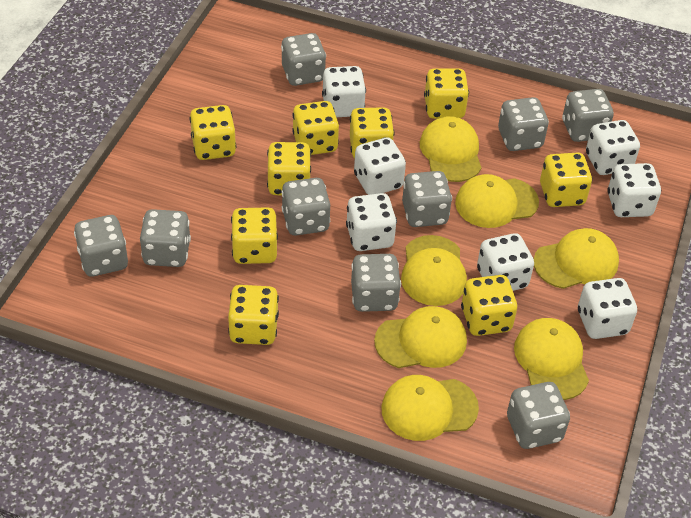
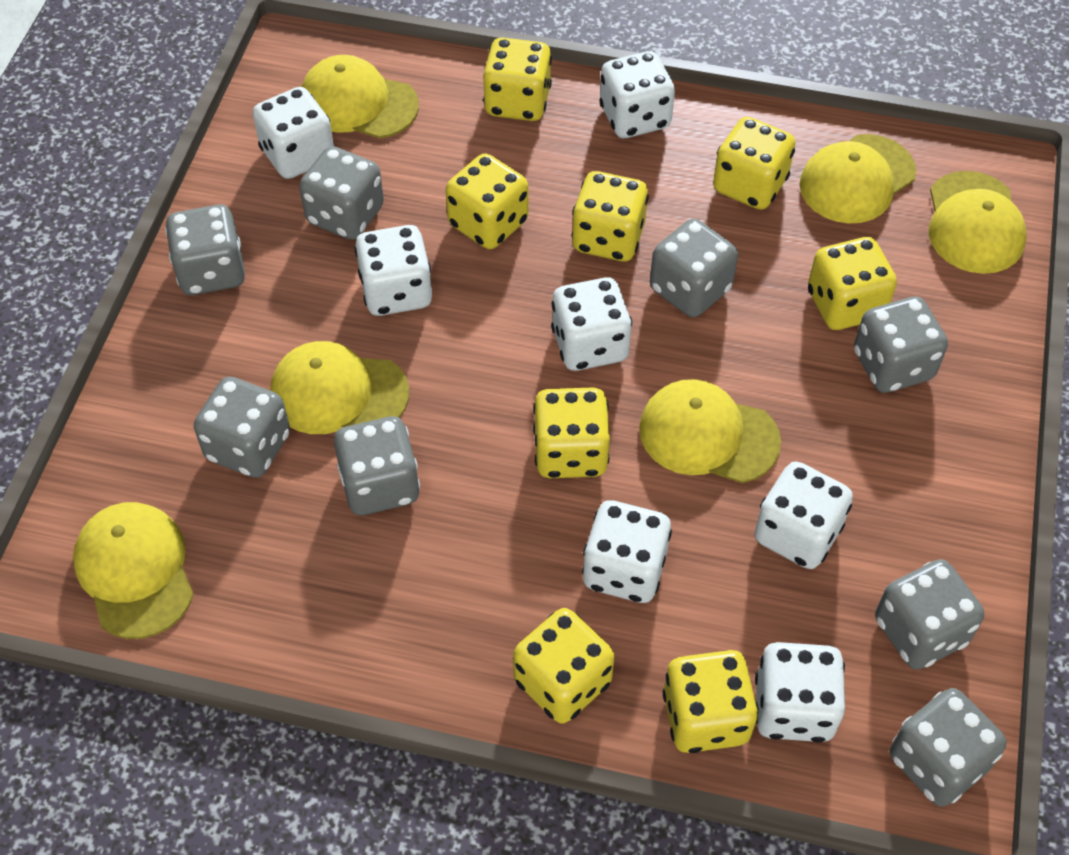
grey dice: [74,215,128,277] [140,209,191,267] [281,33,326,86] [282,178,330,235] [351,254,401,312] [402,171,452,227] [498,97,549,151] [507,382,570,449] [562,89,614,142] = 9 -> [165,204,245,295] [194,377,290,478] [299,146,384,240] [334,416,420,515] [650,219,738,317] [854,296,948,393] [875,559,984,670] [890,688,1006,807] = 8
yellow cap: [374,306,467,368] [382,375,479,441] [401,235,467,306] [420,116,482,182] [455,174,539,228] [514,318,589,400] [534,228,619,289] = 7 -> [73,502,194,639] [270,341,409,434] [301,55,419,138] [639,379,781,483] [800,134,916,223] [929,171,1027,274] = 6
yellow dice: [190,105,236,160] [228,285,279,345] [231,207,278,264] [267,142,311,195] [292,101,339,155] [350,107,394,158] [424,68,469,119] [461,275,517,336] [540,153,592,207] = 9 -> [446,154,528,249] [483,38,552,121] [513,608,615,724] [533,387,610,478] [572,171,649,262] [663,650,759,753] [713,117,796,210] [808,237,897,330] = 8

